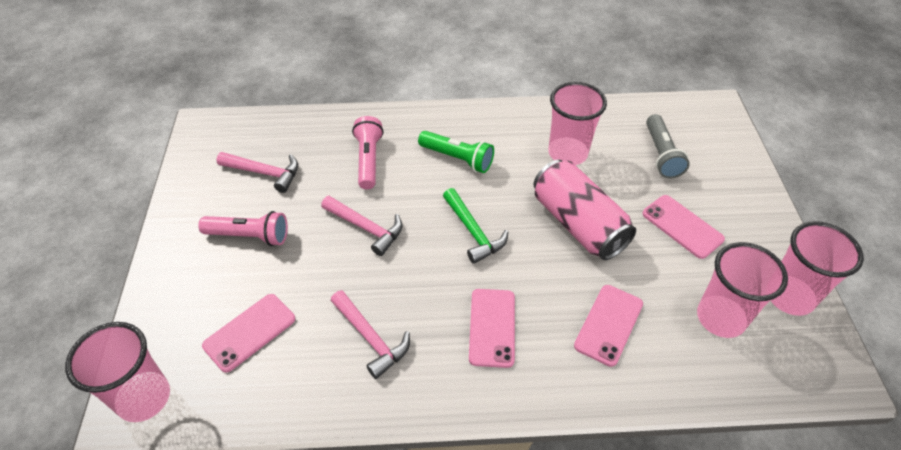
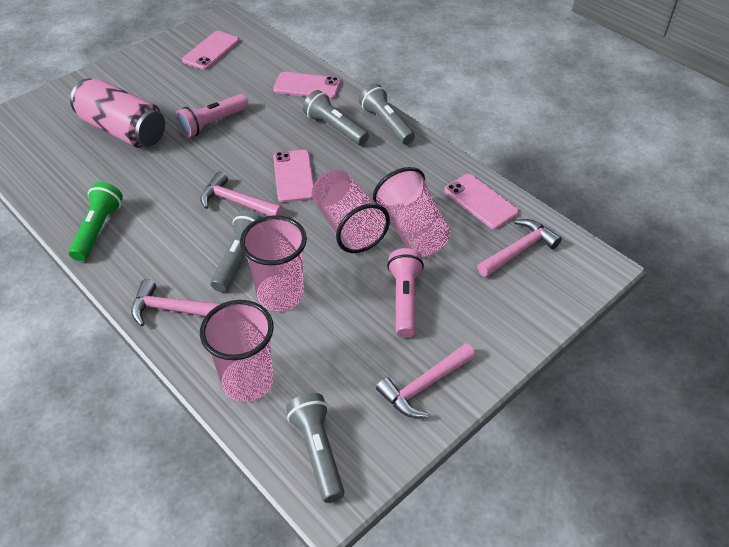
green hammer: [443,188,508,264] = 1 -> none = 0
grey flashlight: [646,114,690,178] = 1 -> [210,210,262,292] [286,393,344,503] [303,90,369,146] [359,84,415,145] = 4
pink hammer: [216,152,298,193] [321,196,402,256] [331,290,410,379] = 3 -> [131,279,222,326] [200,172,283,216] [376,343,476,418] [477,219,562,277] = 4

